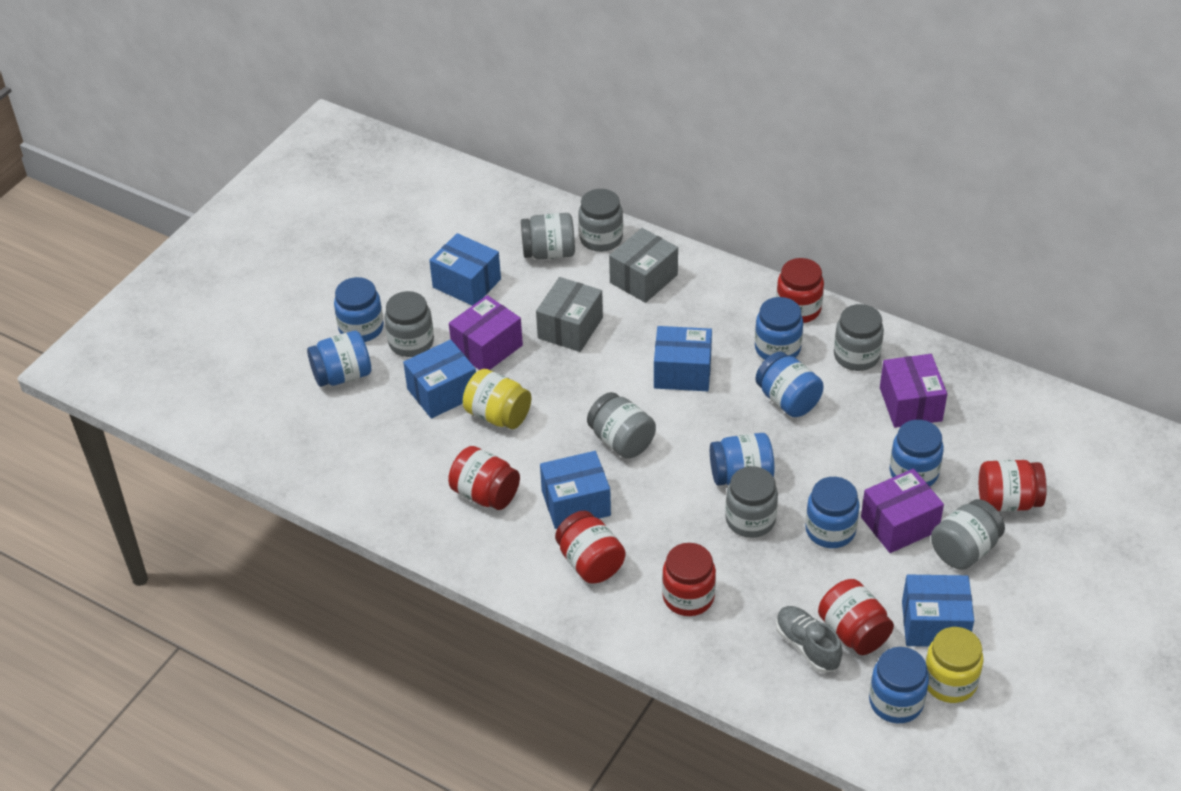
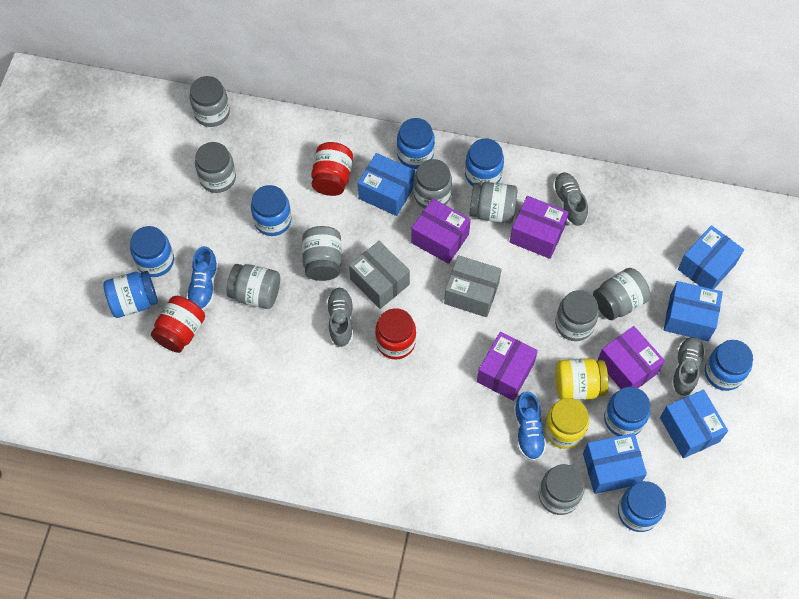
blue shoe: none = 0 -> [186,246,218,310] [514,391,547,461] = 2
grey jar: [384,291,434,357] [521,213,575,260] [578,189,623,252] [587,392,656,459] [725,466,778,538] [834,304,884,371] [931,499,1005,570] = 7 -> [190,76,230,127] [195,142,236,193] [227,264,280,309] [302,226,342,281] [413,159,452,209] [469,182,517,223] [539,464,585,515] [555,290,599,341] [593,268,650,320] = 9
grey shoe: [776,606,842,673] = 1 -> [326,288,353,347] [552,173,588,227] [671,337,705,396] = 3
purple box: [449,295,523,370] [861,469,944,553] [880,354,947,428] = 3 -> [411,198,471,264] [477,332,538,401] [510,196,569,259] [598,326,665,389] = 4
red jar: [448,446,520,510] [555,511,626,583] [662,543,716,616] [776,258,824,323] [818,579,894,655] [979,460,1047,512] = 6 -> [151,296,205,353] [311,142,353,196] [375,308,416,359] = 3

